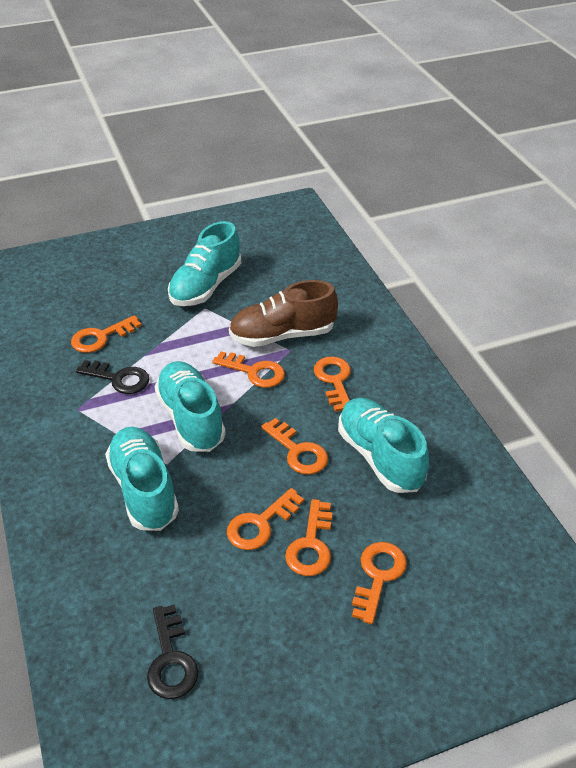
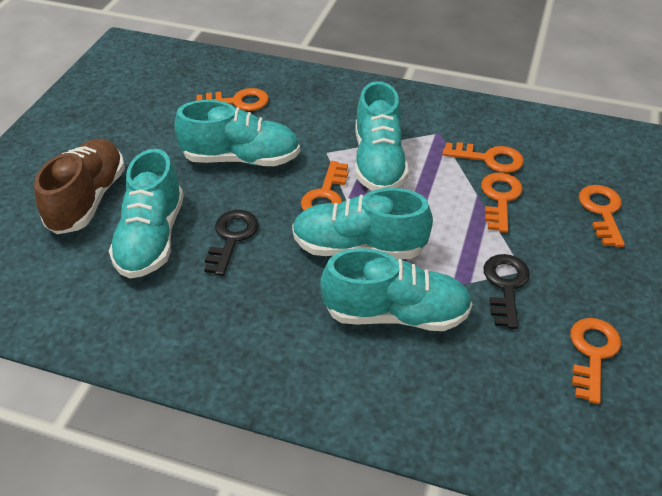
orange key: [71,315,142,353] [212,351,285,388] [227,488,304,550] [261,418,328,475] [285,499,332,576] [314,357,351,412] [352,542,407,624] = 7 -> [196,88,269,111] [301,161,348,211] [442,142,524,173] [481,173,523,233] [570,318,621,404] [579,185,625,247] = 6
turquoise shoe: [105,427,179,531] [154,361,226,452] [168,221,241,306] [338,398,429,493] = 4 -> [109,149,184,279] [174,100,300,166] [292,188,433,259] [320,248,472,331] [355,81,409,191] = 5

